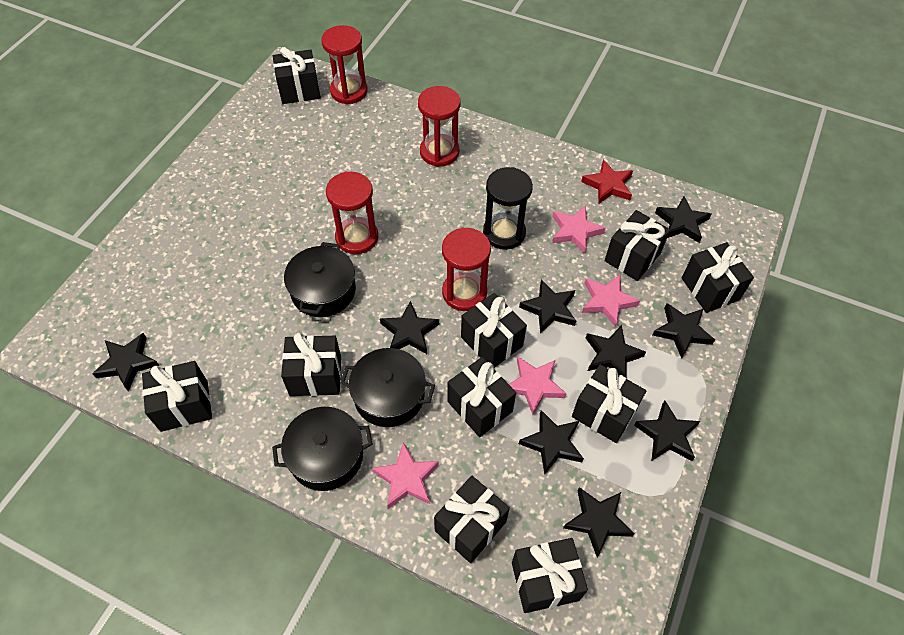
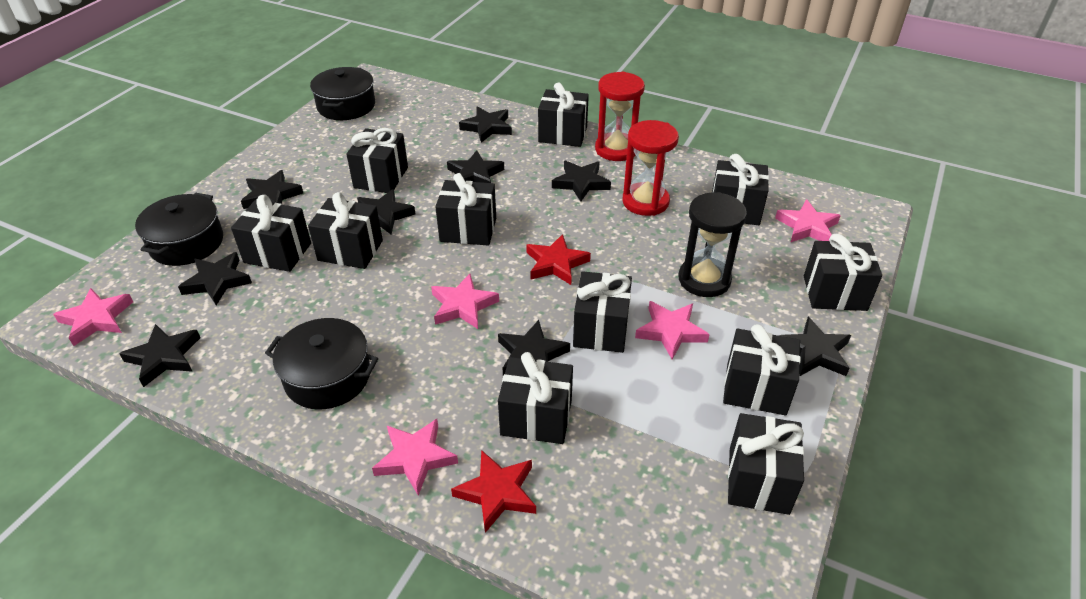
black gift: [142,361,212,432] [273,47,321,104] [281,333,341,396] [434,476,510,563] [447,357,516,437] [461,293,527,368] [512,538,588,613] [572,364,646,443] [604,210,670,281] [682,242,754,313] = 10 -> [231,195,311,272] [308,192,383,269] [346,128,408,193] [435,173,496,246] [498,352,573,444] [538,82,589,147] [573,271,632,353] [712,154,769,225] [723,324,801,416] [728,413,804,515] [804,234,882,311] = 11
pink star: [372,442,439,509] [509,357,567,415] [552,206,606,254] [582,275,640,327] = 4 -> [53,288,133,346] [372,419,458,496] [431,274,499,329] [635,301,710,360] [775,199,841,242] = 5
red hourglass: [322,25,368,104] [326,171,378,254] [418,86,460,167] [442,227,491,311] = 4 -> [595,72,645,161] [623,120,679,216] = 2
red star: [581,160,633,203] = 1 -> [451,450,536,533] [526,234,591,285] = 2

